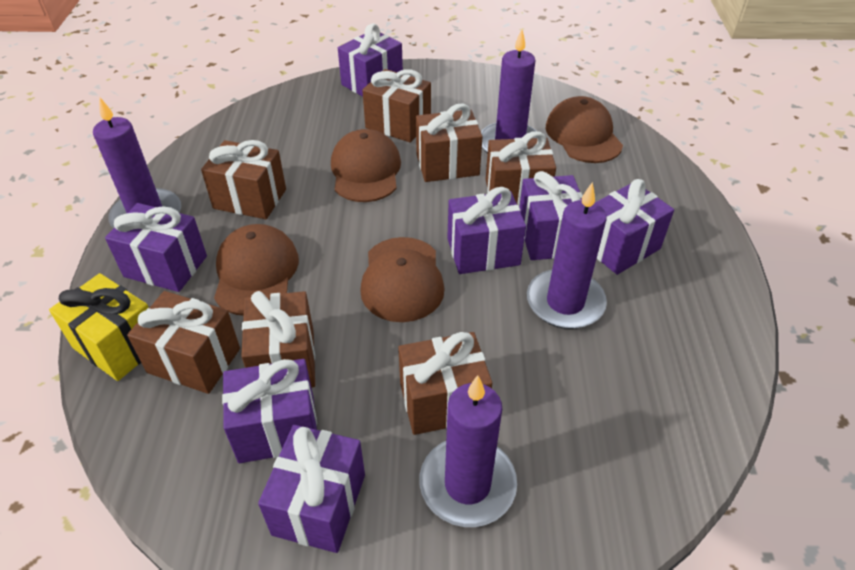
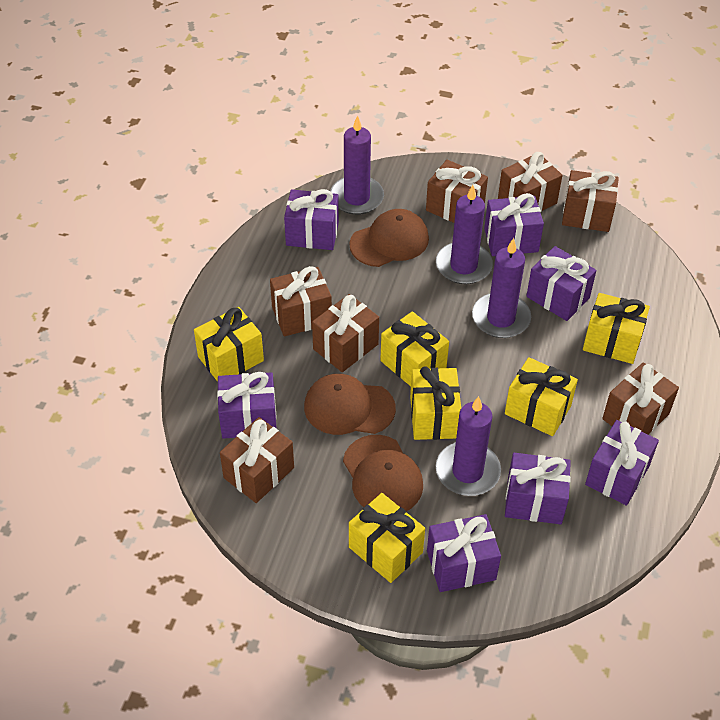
brown cap: [214,224,299,316] [331,129,401,202] [360,237,444,322] [546,96,623,163] = 4 -> [304,374,396,435] [343,435,423,511] [349,209,429,267] = 3
yellow gift: [49,273,149,381] = 1 -> [194,307,264,382] [349,493,425,583] [380,311,449,386] [410,366,461,440] [505,357,578,436] [583,293,650,364] = 6

